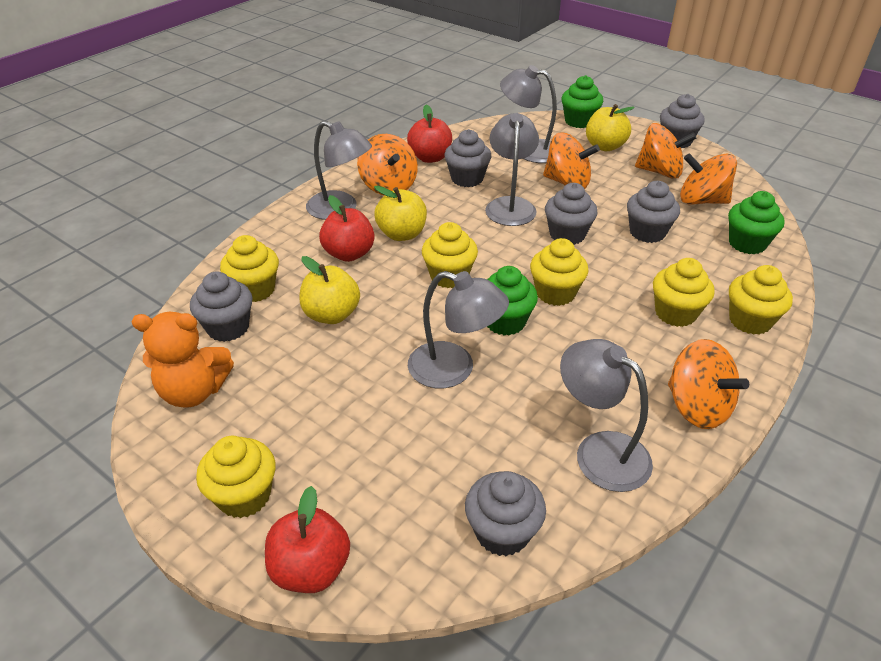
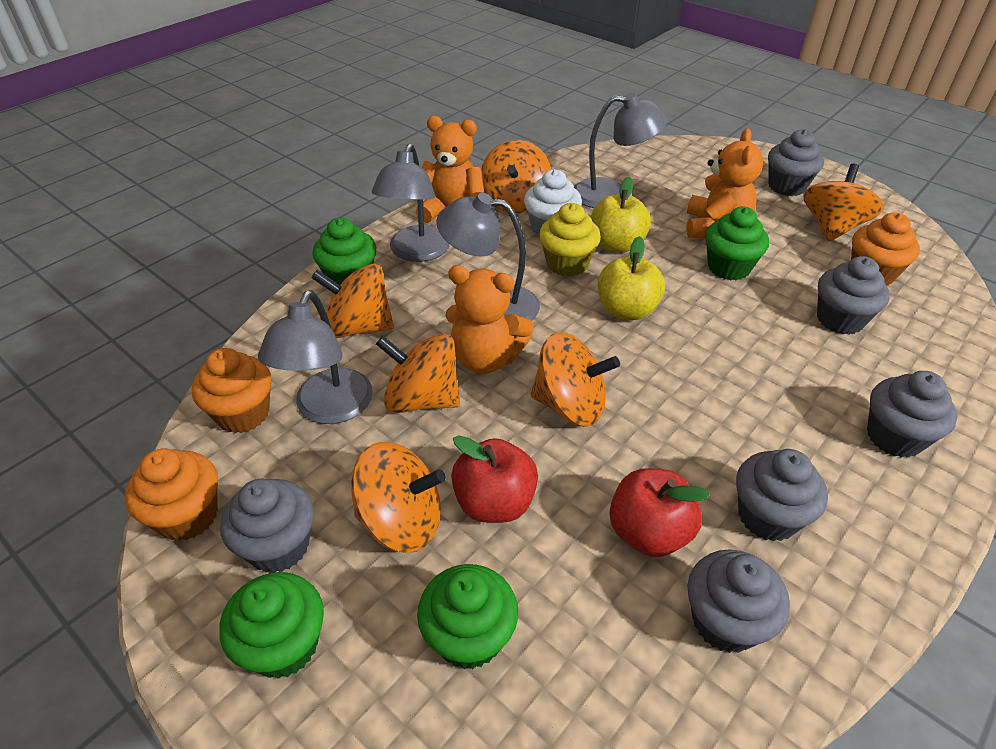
green cupcake: [487,266,538,336] [562,75,603,128] [728,191,785,254] = 3 -> [219,572,324,679] [312,218,376,285] [417,564,518,669] [705,207,769,281] = 4
grey lamp: [306,121,372,220] [408,271,509,388] [485,113,539,226] [500,65,557,163] [560,339,653,492] = 5 -> [258,290,373,424] [372,144,450,262] [436,193,540,321] [574,92,668,208] = 4
orange cupcake: none = 0 -> [125,448,218,541] [192,348,272,433] [851,212,920,286] = 3
orange spinning top: [357,134,418,195] [543,132,600,189] [635,123,696,179] [668,339,749,429] [680,153,737,204] = 5 -> [311,264,394,338] [351,442,446,553] [376,333,460,413] [481,140,551,213] [531,332,620,427] [803,164,884,242] = 6
orange teddy bear: [132,312,234,408] = 1 -> [416,116,484,223] [445,265,534,374] [686,128,763,238] = 3
red apple: [265,486,350,593] [319,195,375,262] [407,105,452,163] = 3 -> [451,435,538,523] [609,468,710,557] = 2
white cupcake: none = 0 -> [524,169,582,236] = 1
yellow apple: [299,256,360,324] [374,186,427,241] [586,104,635,151] = 3 -> [591,177,651,253] [598,236,665,320] = 2
yellow cupcake: [196,436,276,518] [220,235,279,302] [422,222,478,288] [530,238,589,306] [653,258,715,327] [729,265,793,335] = 6 -> [539,203,601,277] = 1

